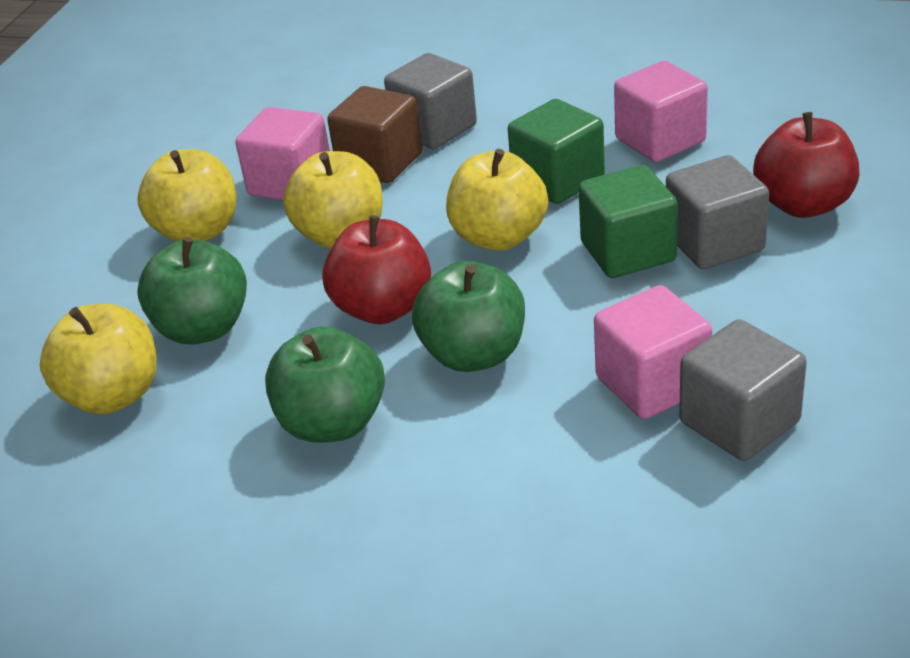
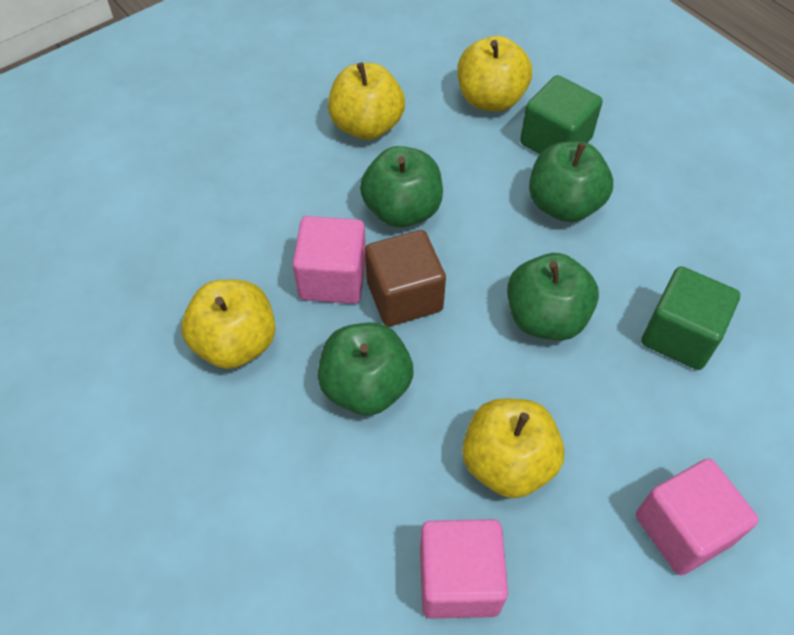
green apple: [137,237,247,345] [265,327,385,443] [412,261,525,372] = 3 -> [318,323,414,416] [360,146,443,228] [507,253,599,341] [529,141,613,222] = 4
grey cube: [384,53,477,149] [666,155,769,269] [679,319,807,461] = 3 -> none = 0
red apple: [322,215,431,324] [753,112,860,218] = 2 -> none = 0

